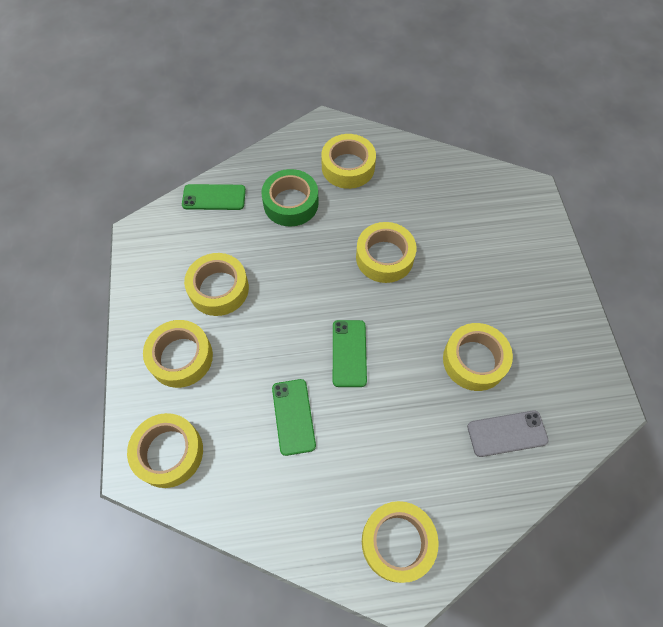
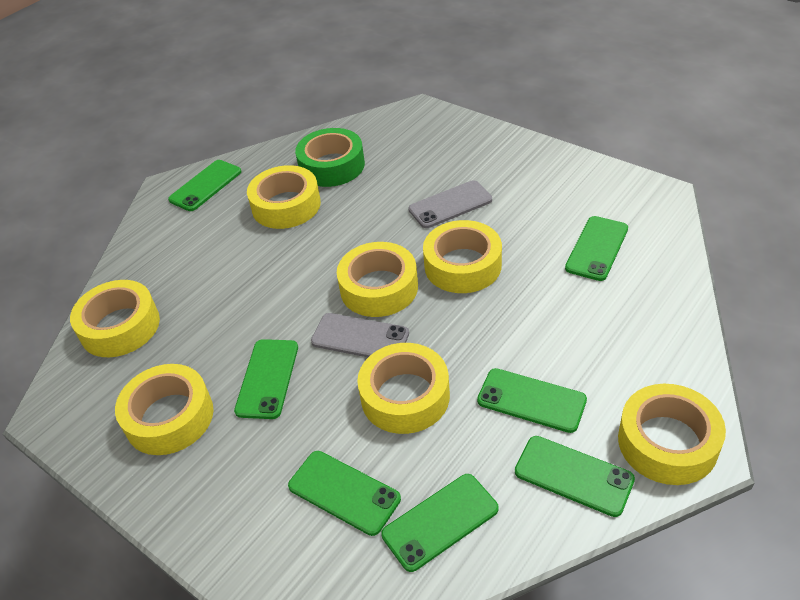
green phone: [182,184,246,210] [272,379,316,456] [333,320,367,387] = 3 -> [168,160,242,211] [234,339,298,419] [288,451,401,536] [381,474,499,572] [477,368,587,433] [515,436,635,517] [565,216,628,281] = 7
grey phone: [467,410,549,457] = 1 -> [311,313,409,357] [408,180,492,228] = 2

